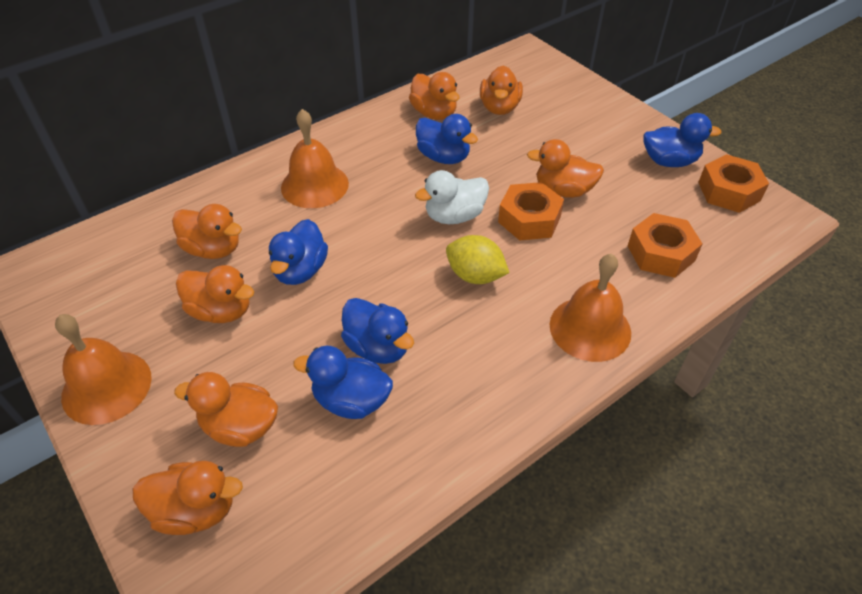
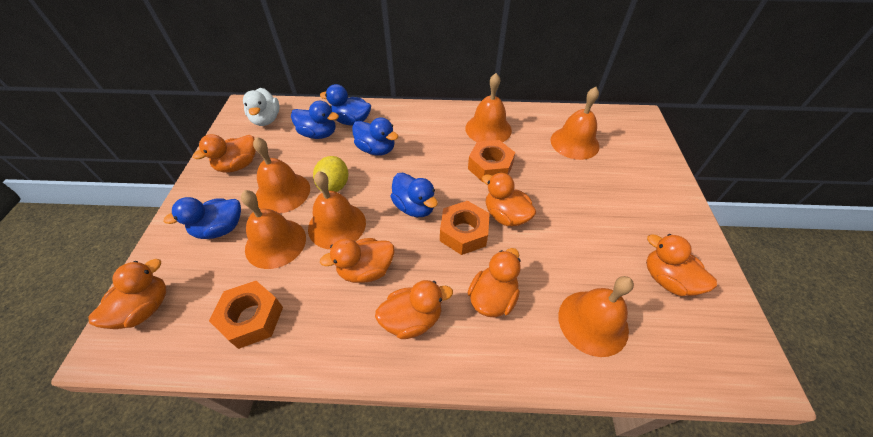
orange bell: [55,314,152,425] [281,109,349,208] [549,254,631,362] = 3 -> [241,190,306,269] [253,137,310,213] [308,171,366,249] [465,73,512,142] [551,87,599,160] [558,276,634,357] = 6

